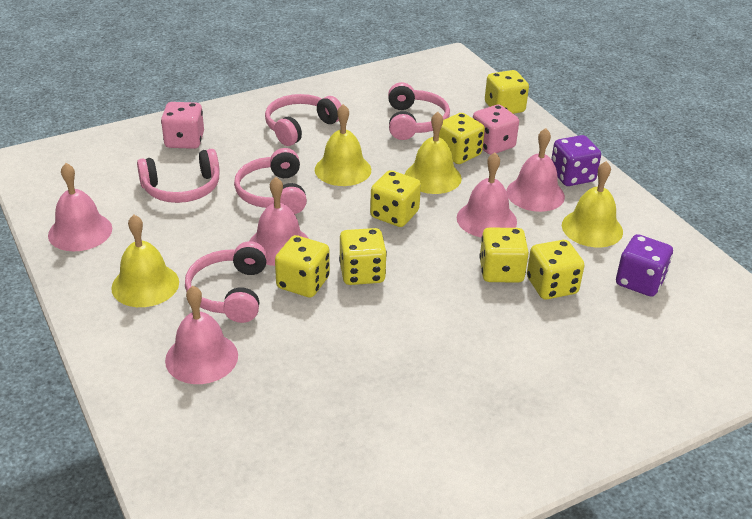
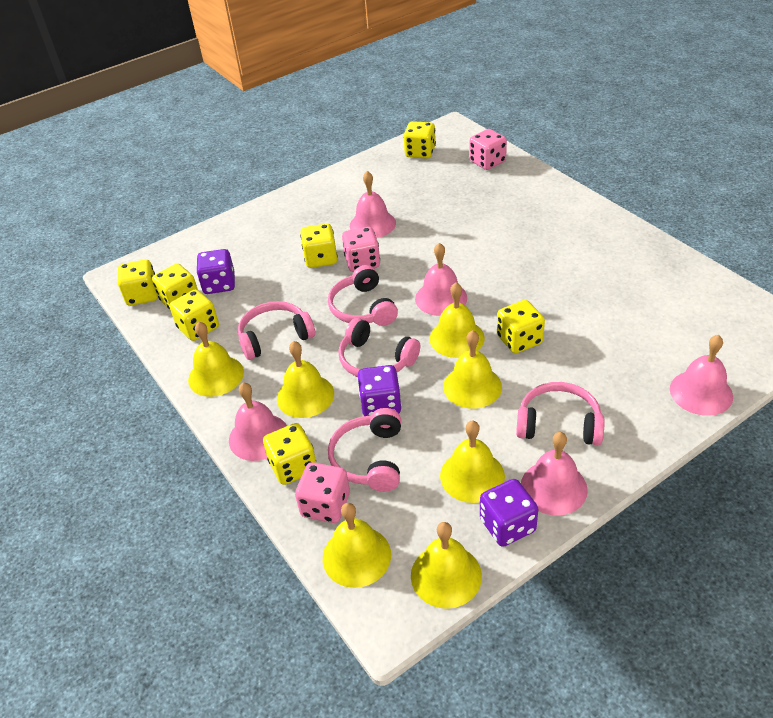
pink dice: [161,102,204,149] [473,104,519,155] = 2 -> [295,462,350,523] [342,227,380,272] [470,129,507,170] = 3
purple dice: [551,135,601,186] [616,234,673,297] = 2 -> [196,249,235,294] [358,365,402,416] [480,479,538,547] = 3
yellow bell: [111,215,179,307] [315,104,371,186] [405,112,462,194] [562,161,623,247] = 4 -> [188,322,244,397] [277,341,334,418] [323,503,391,588] [411,522,482,609] [430,282,485,358] [440,420,505,503] [443,330,502,409] = 7

